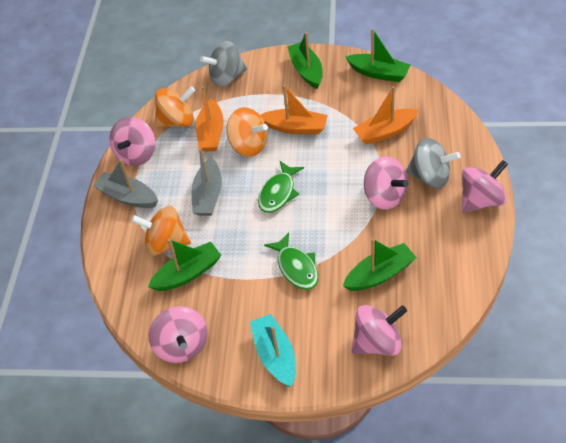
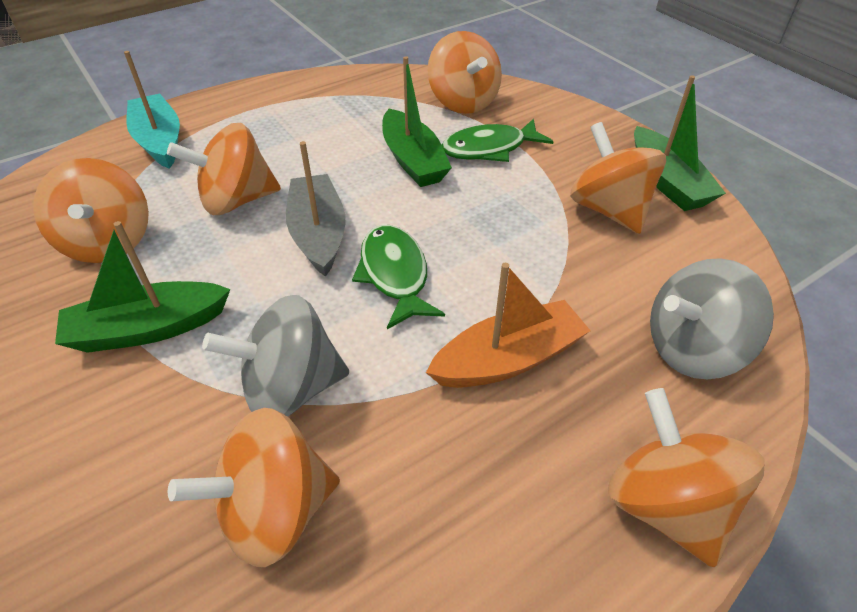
green boat: [148,239,221,291] [287,32,323,89] [343,238,417,291] [346,29,411,82] = 4 -> [55,221,231,353] [382,56,452,187] [634,75,726,211] = 3
grey boat: [93,159,158,208] [192,148,222,216] = 2 -> [286,141,345,277] = 1
orange boat: [196,86,224,152] [260,85,328,134] [353,86,419,145] = 3 -> [426,263,591,388] = 1
orange spinning top: [131,206,191,256] [155,86,195,128] [226,107,268,157] = 3 -> [33,158,149,263] [167,123,281,215] [168,408,340,567] [428,31,502,114] [570,122,666,234] [608,388,765,567] = 6
pink spinning top: [109,117,156,166] [149,306,208,363] [351,305,407,356] [364,156,408,210] [462,160,508,212] = 5 -> none = 0

